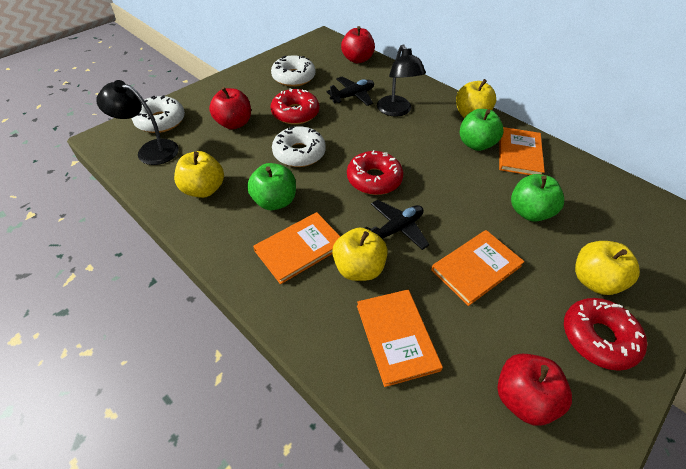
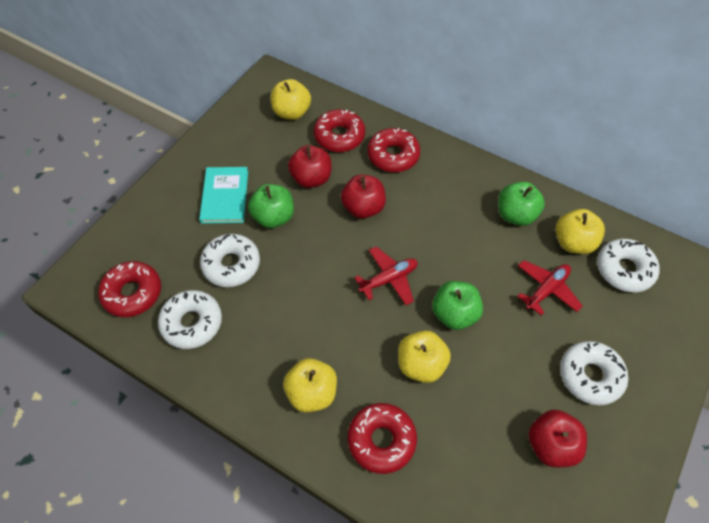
black lamp: [96,80,179,165] [377,44,426,117] = 2 -> none = 0
black plane: [326,77,374,106] [365,200,429,250] = 2 -> none = 0
orange book: [253,212,340,284] [357,290,443,387] [431,230,525,306] [499,127,545,175] = 4 -> none = 0
red donut: [271,88,319,125] [347,150,403,195] [564,298,647,371] = 3 -> [98,261,161,317] [314,109,365,152] [348,403,417,474] [367,128,420,172] = 4
red plane: none = 0 -> [354,247,418,305] [517,260,583,315] = 2
turquoise book: none = 0 -> [199,167,248,224] = 1
white donut: [132,95,185,133] [271,55,315,87] [272,126,326,167] = 3 -> [158,290,222,349] [200,234,260,287] [560,341,628,405] [597,239,659,292] = 4

